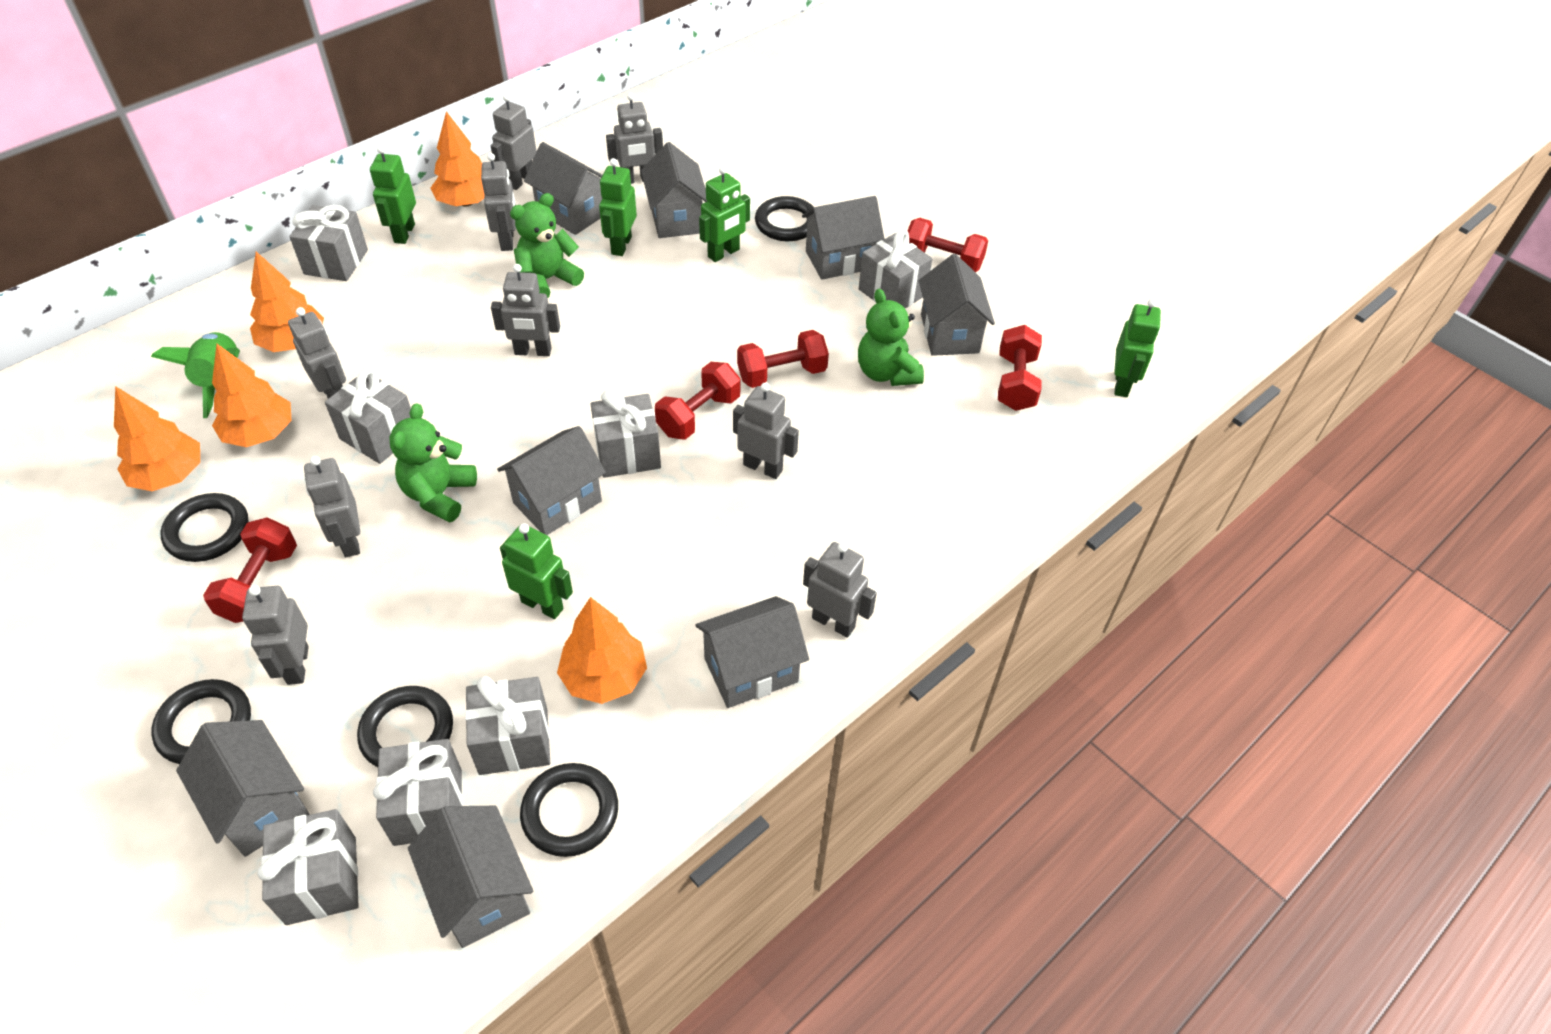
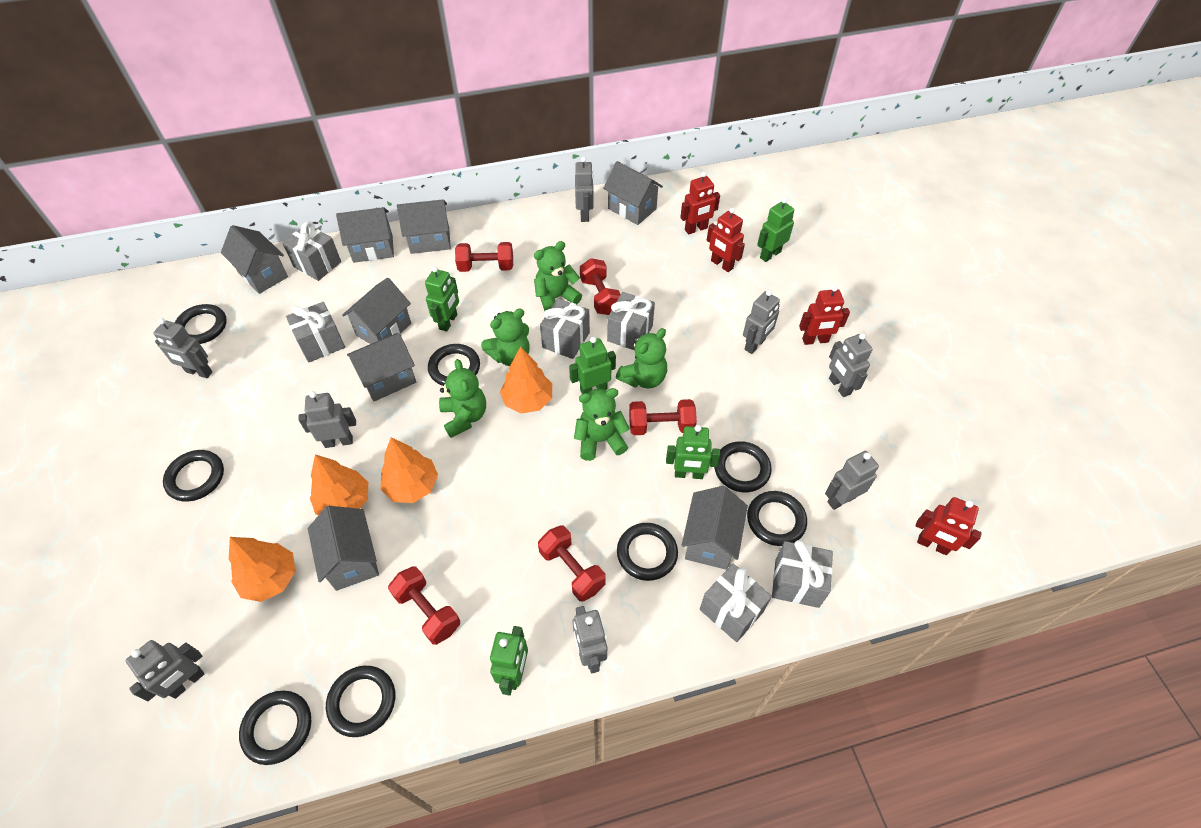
black ring: [151,679,251,764] [161,493,249,562] [357,686,453,767] [520,763,618,857] [755,196,814,241] = 5 -> [163,450,224,502] [175,304,227,344] [239,691,311,765] [326,666,395,737] [428,344,480,386] [617,523,678,581] [714,441,772,492] [747,491,807,546] = 8
green rocket: [151,332,240,418] = 1 -> none = 0
green teddy bear: [390,403,477,523] [510,193,584,298] [858,288,924,386] = 3 -> [439,359,486,438] [481,309,530,366] [534,241,582,311] [574,388,630,461] [616,328,667,388] = 5
grey gift: [257,809,359,925] [289,205,368,281] [325,368,411,464] [373,739,463,846] [465,676,550,775] [591,391,661,478] [859,230,932,308] = 7 -> [282,221,341,281] [286,302,345,362] [540,298,590,359] [607,292,655,350] [700,564,772,642] [772,540,833,608] = 6
grey robot: [242,585,309,685] [288,307,346,399] [304,456,360,557] [481,153,516,251] [490,94,537,190] [491,264,560,356] [606,93,663,184] [733,383,799,479] [803,542,877,638] = 9 -> [126,640,204,701] [153,318,213,378] [298,391,356,448] [572,606,607,674] [575,157,594,222] [743,290,780,354] [825,451,879,510] [829,333,873,397] = 8
orange tree: [114,386,200,491] [212,344,291,447] [250,252,324,352] [430,111,484,207] [557,597,647,704] = 5 -> [229,537,295,602] [310,454,368,515] [380,437,438,503] [500,346,552,414] = 4
red robot: none = 0 -> [680,172,720,235] [707,208,745,272] [799,285,850,345] [916,497,982,555] = 4

